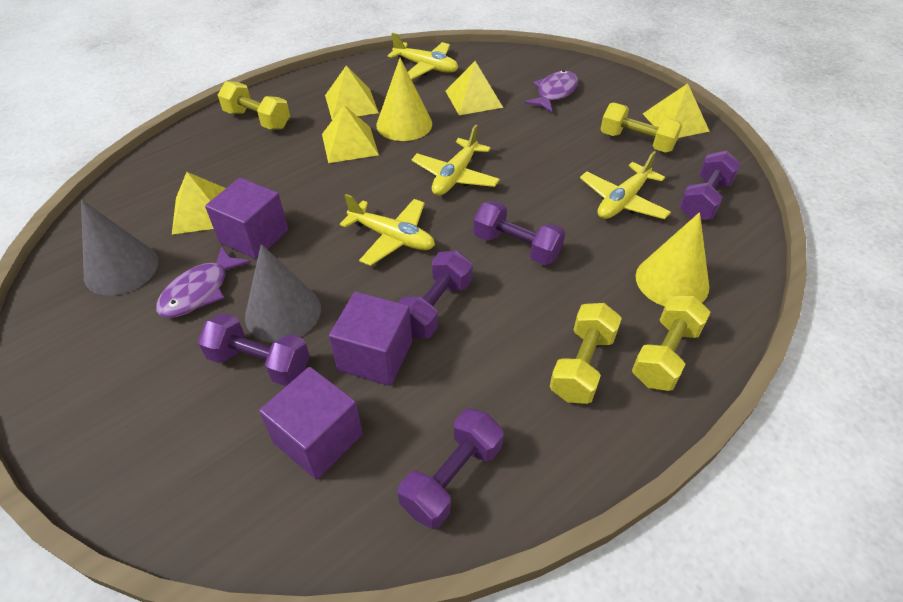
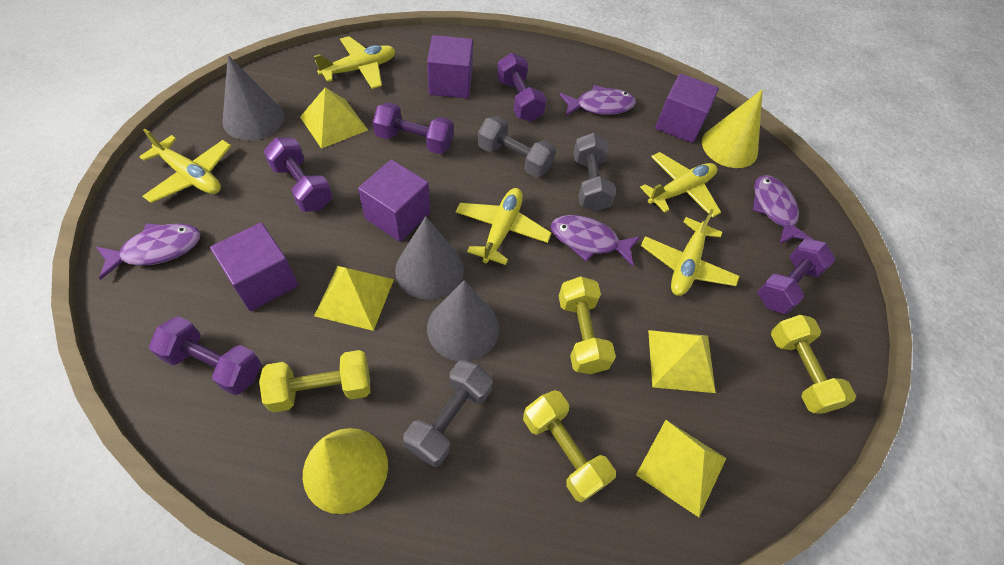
grey cone: [81,200,158,296] [245,244,321,343] = 2 -> [223,55,284,140] [395,216,464,300] [427,280,499,361] = 3
grey dumbbell: none = 0 -> [403,360,493,467] [477,116,556,177] [573,133,616,212] = 3
purple cube: [205,178,288,259] [259,367,363,480] [329,292,412,386] = 3 -> [210,223,298,311] [358,160,431,242] [427,35,473,98] [655,73,719,143] = 4
purple fish: [156,246,251,318] [524,70,578,113] = 2 -> [96,223,201,280] [551,215,641,266] [559,85,636,117] [753,175,812,245] = 4
yellow plane: [340,194,435,266] [388,33,458,80] [411,125,500,196] [580,151,671,219] = 4 -> [139,129,231,203] [314,36,396,89] [455,188,552,265] [640,152,721,218] [641,209,740,296] = 5
yellow pyramid: [172,172,226,235] [322,105,379,163] [325,66,379,120] [446,61,503,115] [643,84,710,138] = 5 -> [300,87,368,149] [314,266,394,331] [636,420,726,517] [648,330,716,393] = 4

